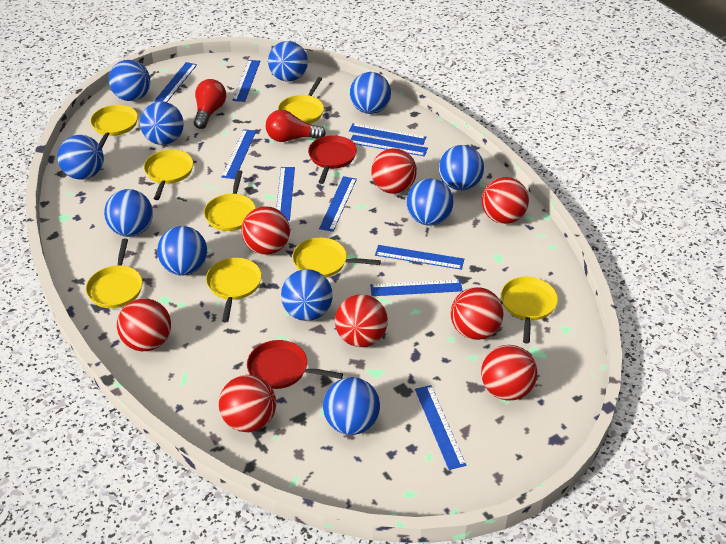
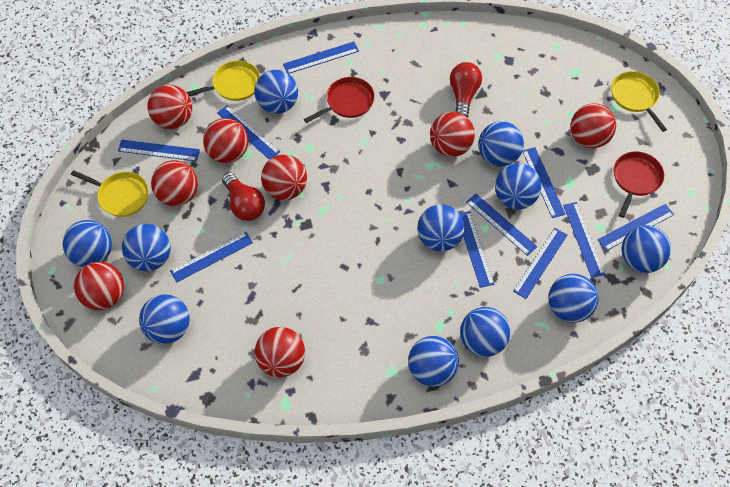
yellow pan: [86,239,143,308] [90,105,138,148] [144,150,193,200] [204,170,256,231] [206,258,262,322] [278,77,324,124] [292,237,381,277] [501,277,558,344] = 8 -> [71,170,149,217] [187,61,260,101] [611,71,667,132] = 3

